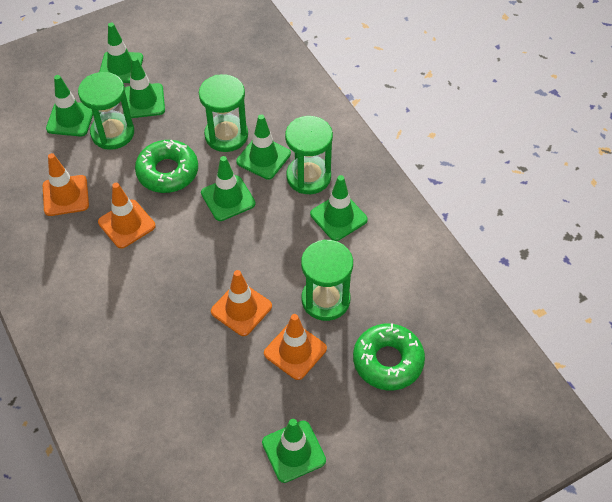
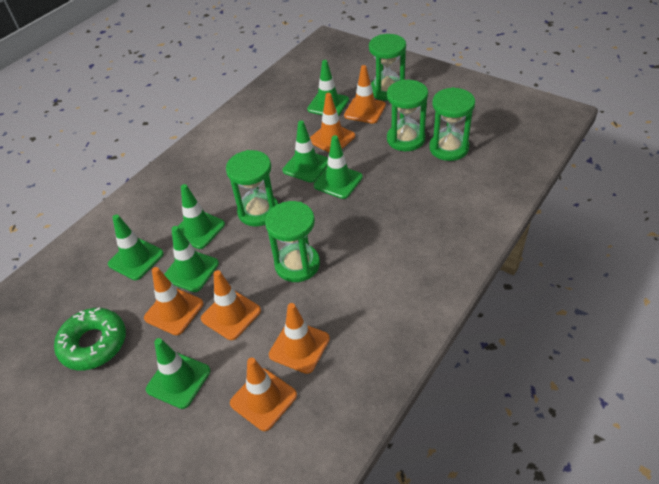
green donut: [135,139,198,193] [353,323,425,390] = 2 -> [54,307,126,370] = 1
green hourglass: [78,72,134,150] [199,74,248,152] [285,116,333,194] [301,239,353,321] = 4 -> [226,150,278,226] [265,201,320,282] [369,34,406,101] [387,80,428,151] [429,87,475,161] = 5
orange traffic cone: [43,153,89,216] [98,183,156,248] [211,270,272,336] [264,314,327,380] = 4 -> [144,267,203,335] [201,270,261,340] [230,357,297,431] [269,303,330,374] [310,93,355,152] [344,65,386,124] = 6

